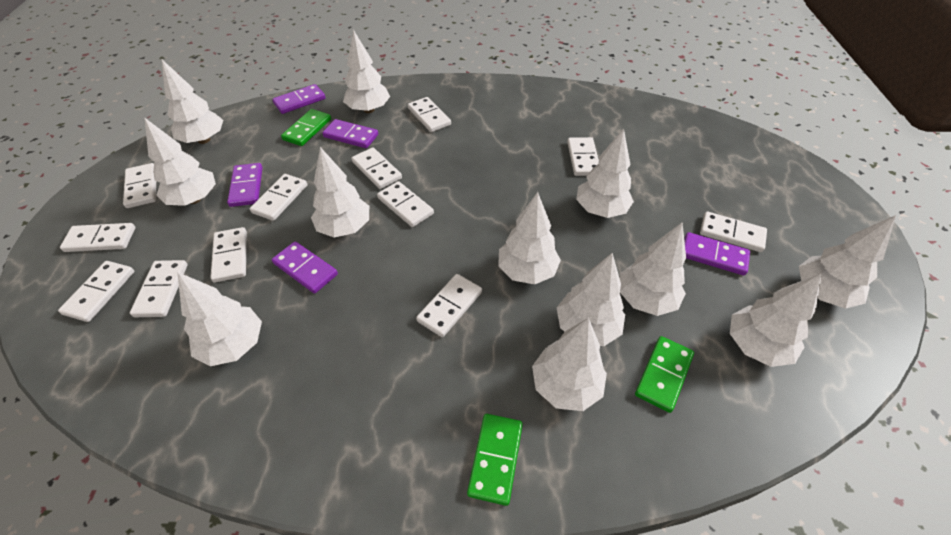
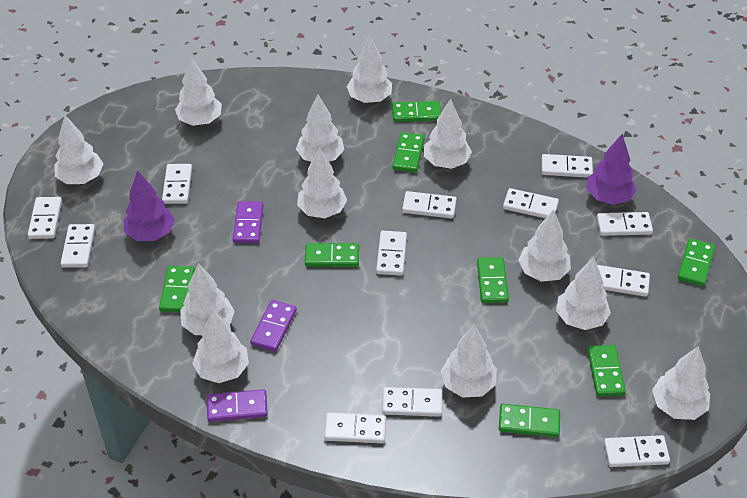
green domino: [281,109,331,146] [467,414,523,506] [635,336,694,413] = 3 -> [159,266,195,312] [305,243,359,267] [392,101,441,122] [392,132,424,173] [477,257,509,303] [499,404,560,437] [587,345,626,396] [678,238,715,286] = 8
purple domino: [227,163,263,207] [272,84,326,114] [272,241,338,294] [322,119,378,148] [684,232,750,276] = 5 -> [207,389,268,422] [233,201,263,243] [250,300,297,352] = 3
purple tree: none = 0 -> [123,170,175,241] [586,134,636,205] = 2

